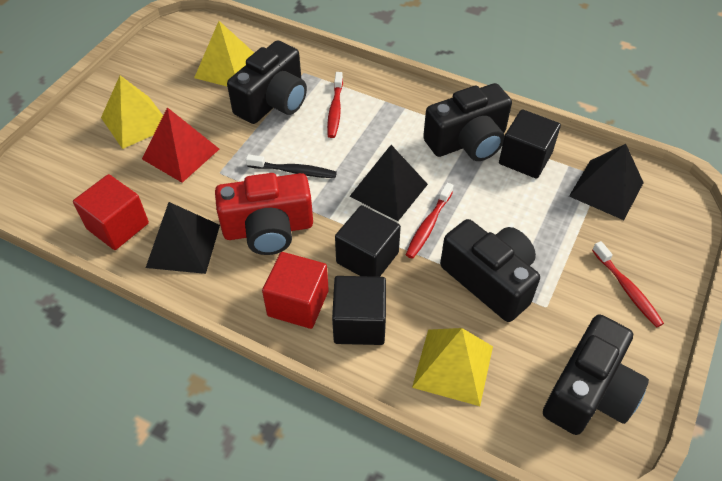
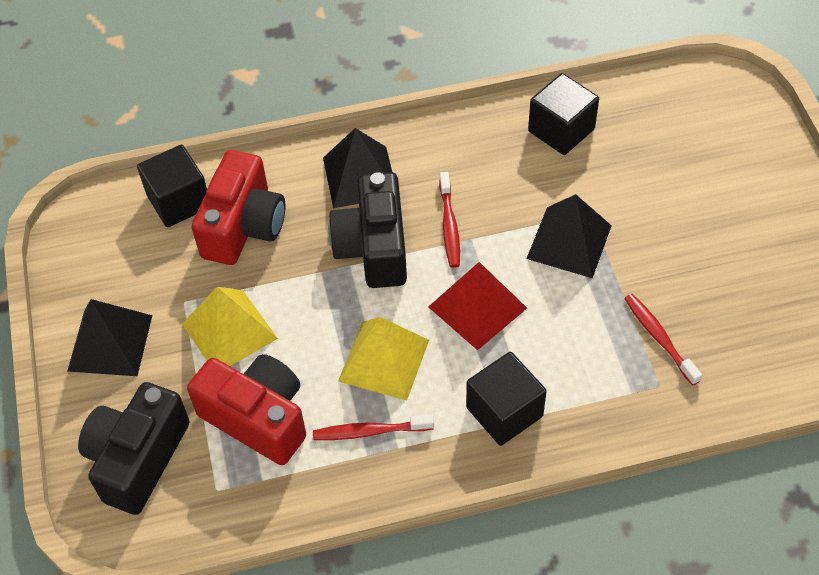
black camera: [227,40,307,124] [423,83,512,161] [440,219,540,322] [543,314,649,435] = 4 -> [78,382,189,515] [329,172,407,288] = 2
black toothbrush: [246,154,337,178] = 1 -> none = 0
red camera: [215,173,313,255] = 1 -> [187,354,306,465] [192,150,285,265] = 2
red cube: [73,174,149,250] [262,252,329,329] = 2 -> none = 0
yellow pyramid: [101,75,163,149] [194,21,254,86] [412,328,493,406] = 3 -> [182,287,278,366] [338,317,429,400] = 2

